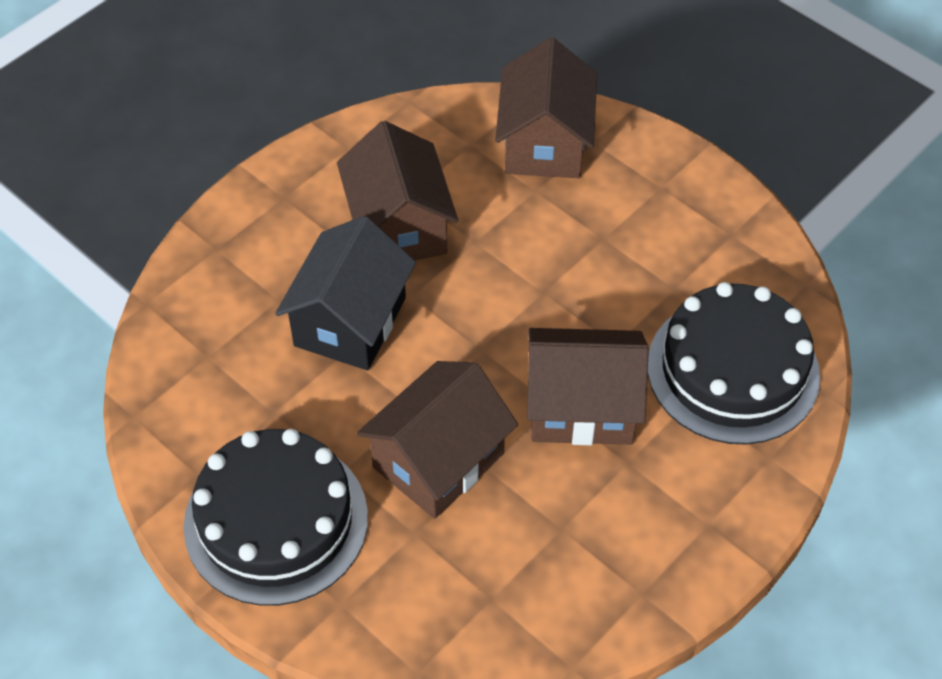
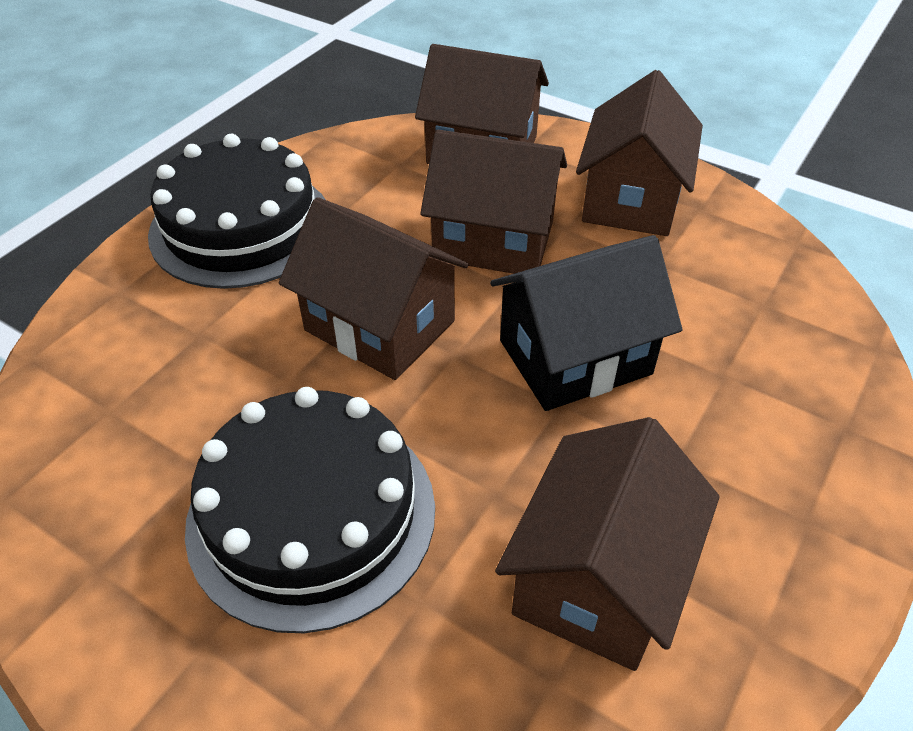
brown house: [337,121,458,260] [356,361,518,519] [495,37,597,178] [527,328,649,445] = 4 -> [279,197,469,380] [415,44,549,164] [420,130,567,274] [495,417,720,671] [576,70,703,236] = 5

